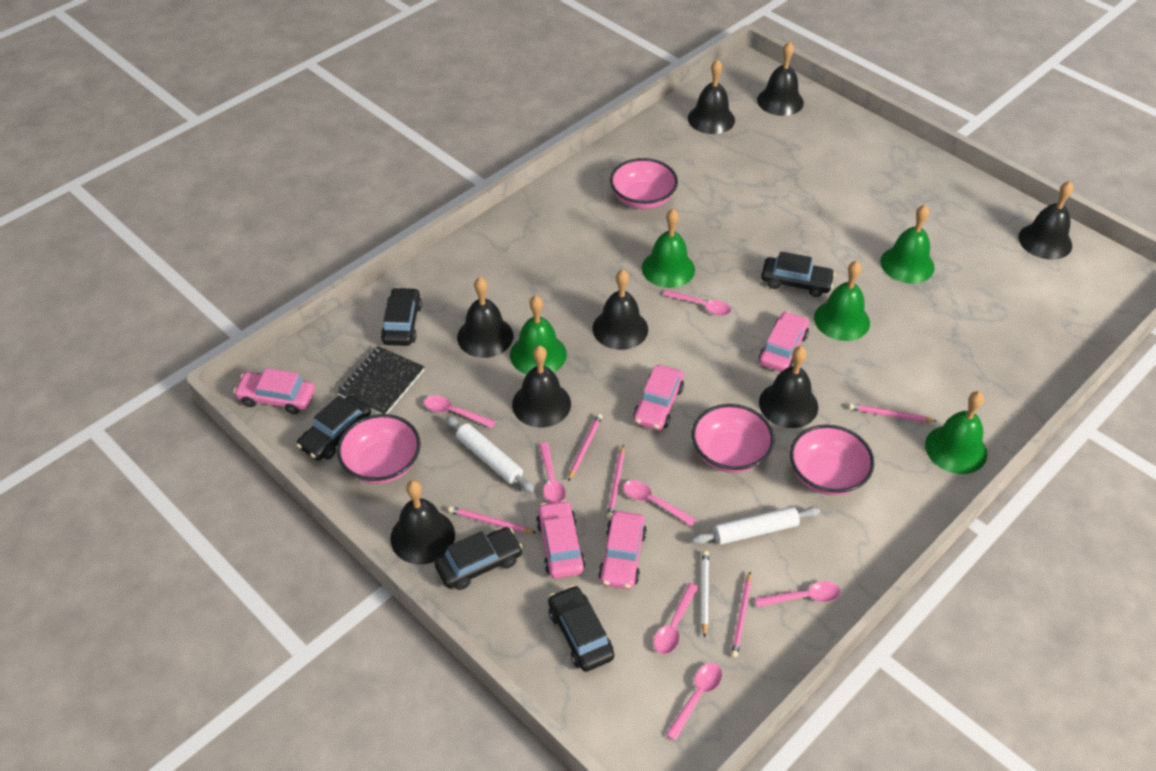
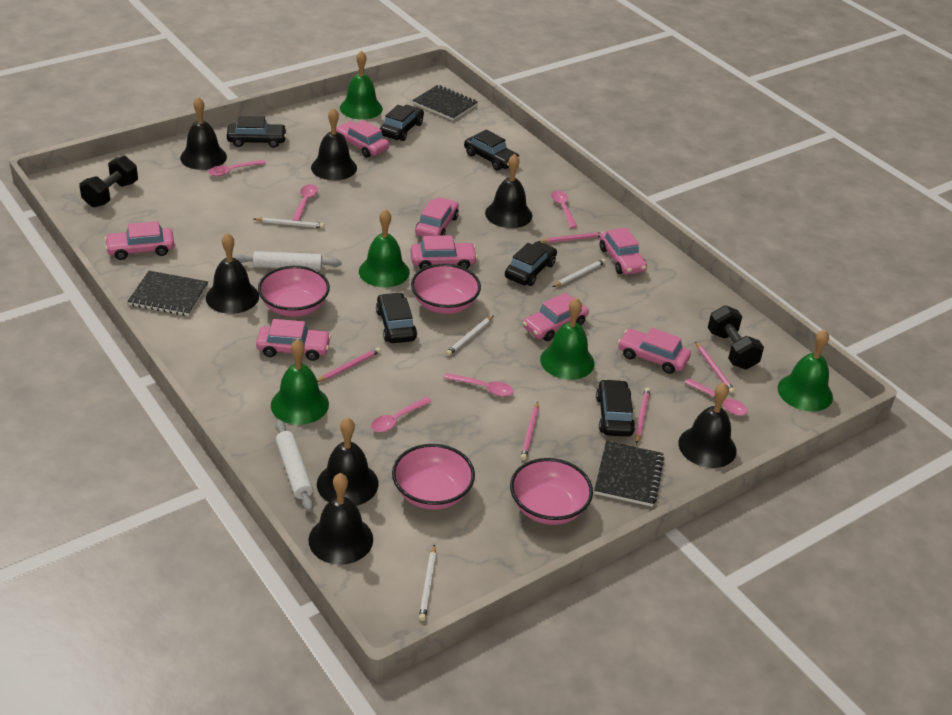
black bell: [390,480,455,564] [457,277,513,358] [512,345,571,427] [592,269,648,350] [688,59,735,134] [757,42,804,116] [759,346,818,428] [1018,181,1074,260] = 8 -> [180,97,227,170] [206,233,259,314] [309,473,373,565] [311,108,357,180] [317,418,379,506] [485,154,532,228] [678,383,737,468] = 7
black car: [297,395,371,460] [381,287,422,346] [434,527,523,590] [548,585,614,672] [761,252,835,297] = 5 -> [227,116,287,148] [376,292,417,343] [380,105,424,141] [464,129,520,171] [505,241,557,286] [596,379,635,437] = 6
black dumbbell: none = 0 -> [80,156,138,207] [708,305,764,370] = 2
black notebook: [337,346,425,414] = 1 -> [128,271,208,316] [412,85,478,121] [594,441,665,507] = 3
pink car: [233,368,315,414] [536,500,585,579] [598,511,647,589] [633,365,684,430] [759,311,809,372] = 5 -> [105,221,174,260] [256,319,331,361] [336,120,389,157] [410,235,478,269] [415,197,459,237] [523,292,589,341] [600,228,647,275] [618,328,691,374] = 8
pink spoon: [424,395,496,428] [539,442,566,503] [623,480,697,527] [654,583,699,654] [663,290,731,316] [666,663,722,741] [755,581,841,608] = 7 -> [208,160,266,176] [292,184,318,221] [371,397,432,432] [444,373,514,396] [551,190,577,228] [685,379,748,416] = 6
white pencil: [701,551,709,638] = 1 -> [254,217,324,228] [419,544,436,621] [446,316,493,356] [552,259,606,287] = 4

